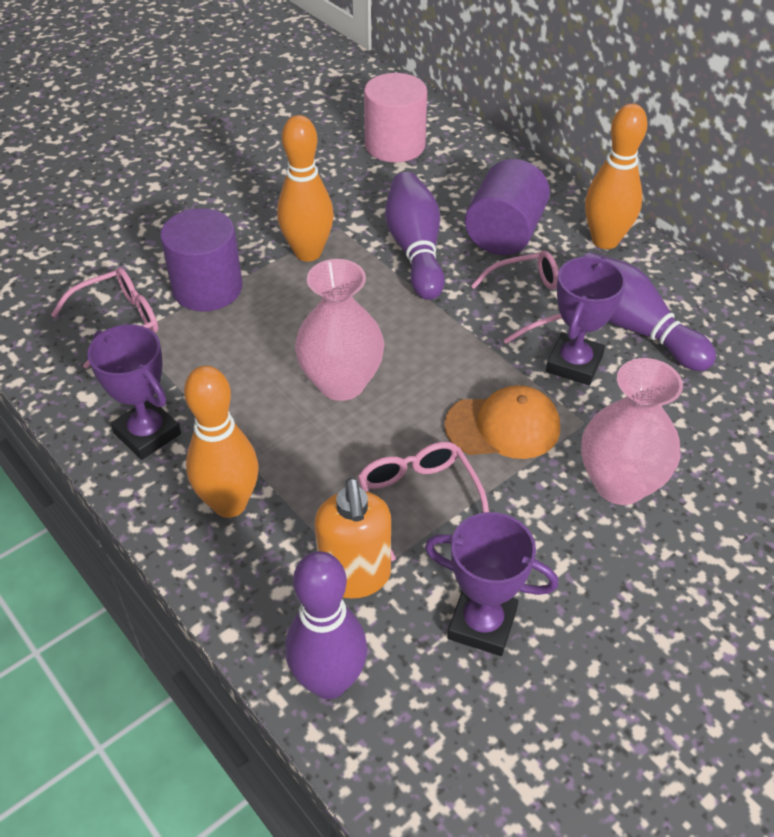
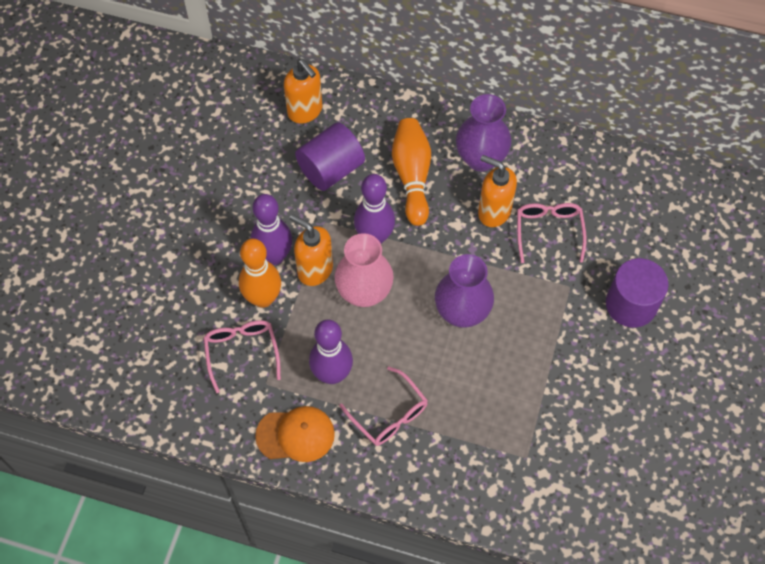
orange bowling pin: [184,365,258,518] [277,115,334,262] [585,103,648,249] = 3 -> [239,239,281,308] [392,118,431,226] = 2
orange soap dispenser: [315,478,391,598] = 1 -> [284,59,322,123] [289,214,333,286] [478,155,517,227] = 3
pink cylinder: [364,73,427,162] = 1 -> none = 0
pink vase: [295,259,385,401] [581,358,683,505] = 2 -> [334,233,394,307] = 1
purple trophy: [87,324,181,460] [425,512,558,656] [546,257,626,385] = 3 -> none = 0
purple vase: none = 0 -> [435,254,494,328] [456,94,511,172] = 2

